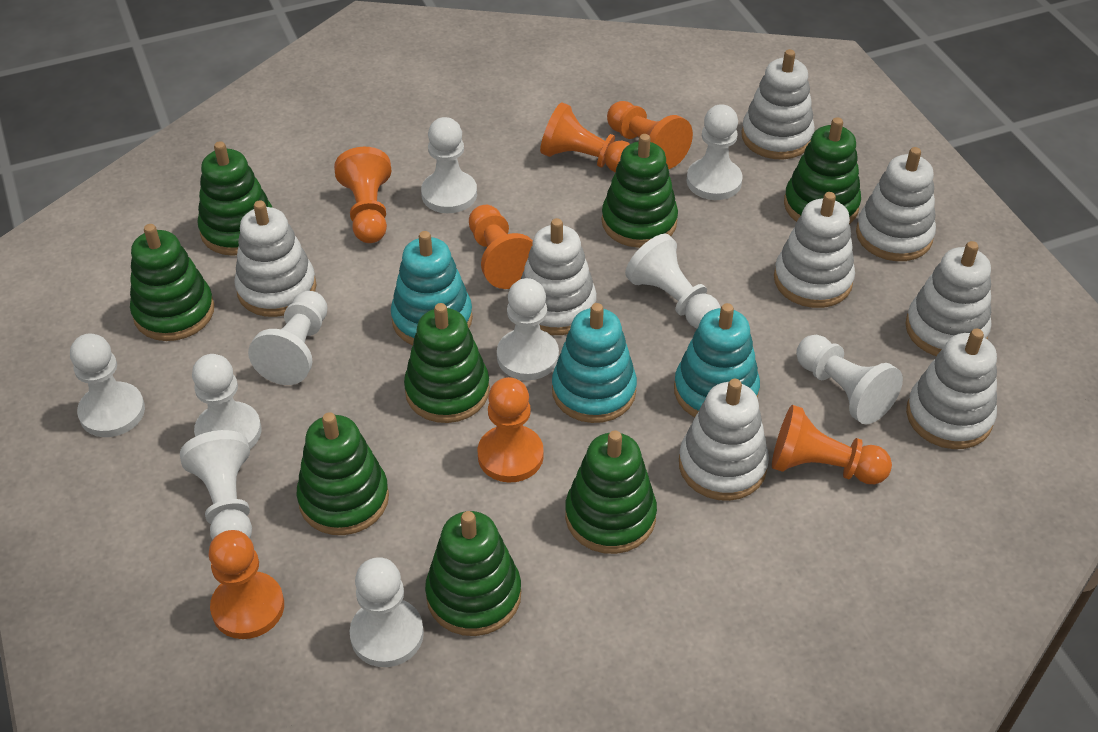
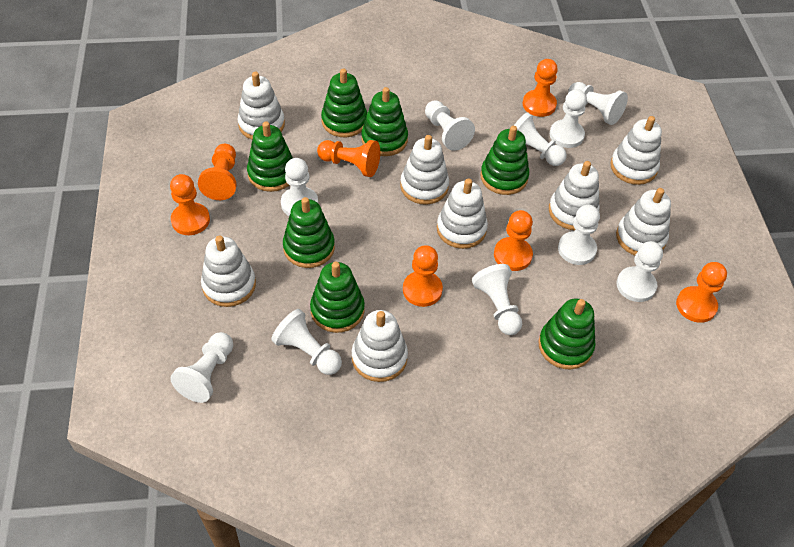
green stacking toy: [130,224,214,341] [197,141,273,256] [297,412,389,535] [404,303,490,423] [425,511,521,636] [565,430,657,554] [602,134,678,248] [784,117,861,224] = 8 -> [247,121,293,192] [283,197,335,268] [310,262,365,333] [321,69,367,137] [361,87,408,156] [480,126,529,195] [539,298,595,369] = 7
turquoise stacking toy: [391,231,473,345] [552,303,637,423] [674,303,760,417] = 3 -> none = 0

